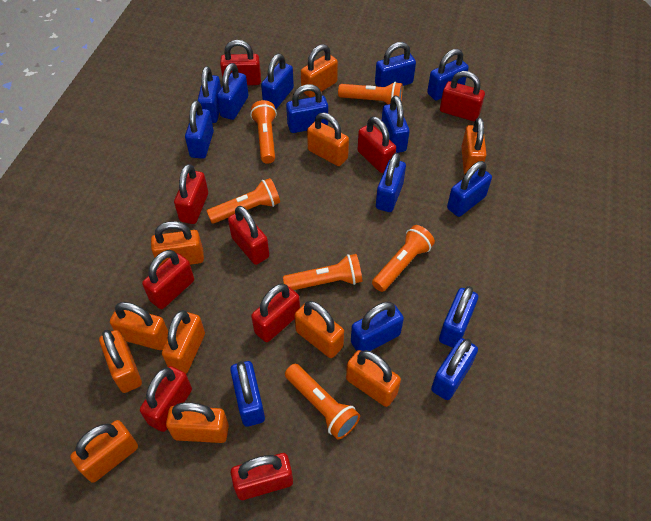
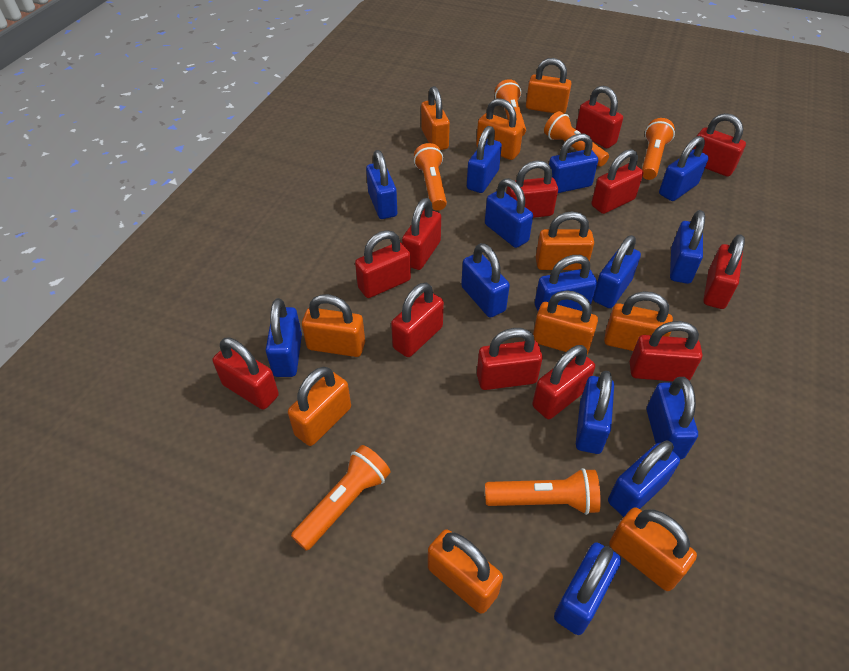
orange padlock: [70,420,138,483] [99,330,142,393] [110,302,168,350] [151,221,204,267] [162,310,205,374] [166,402,229,443] [295,301,344,358] [301,44,338,97] [307,113,349,166] [346,350,401,407] [461,117,486,174] = 11 -> [288,367,351,446] [302,294,365,357] [421,86,450,150] [428,529,503,614] [476,98,523,160] [526,58,571,114] [533,290,598,354] [536,211,594,270] [604,291,673,351] [609,507,697,591] = 10
red padlock: [140,366,192,432] [142,250,194,309] [174,164,208,224] [220,40,261,85] [228,206,269,265] [231,453,293,500] [251,284,300,342] [357,116,396,173] [440,71,485,121] = 9 -> [213,338,279,410] [355,230,411,298] [391,283,444,357] [402,198,441,270] [477,328,543,390] [507,160,558,218] [532,345,595,419] [576,86,623,149] [591,149,643,214] [630,321,702,381] [694,113,746,177] [703,234,745,309] = 12

